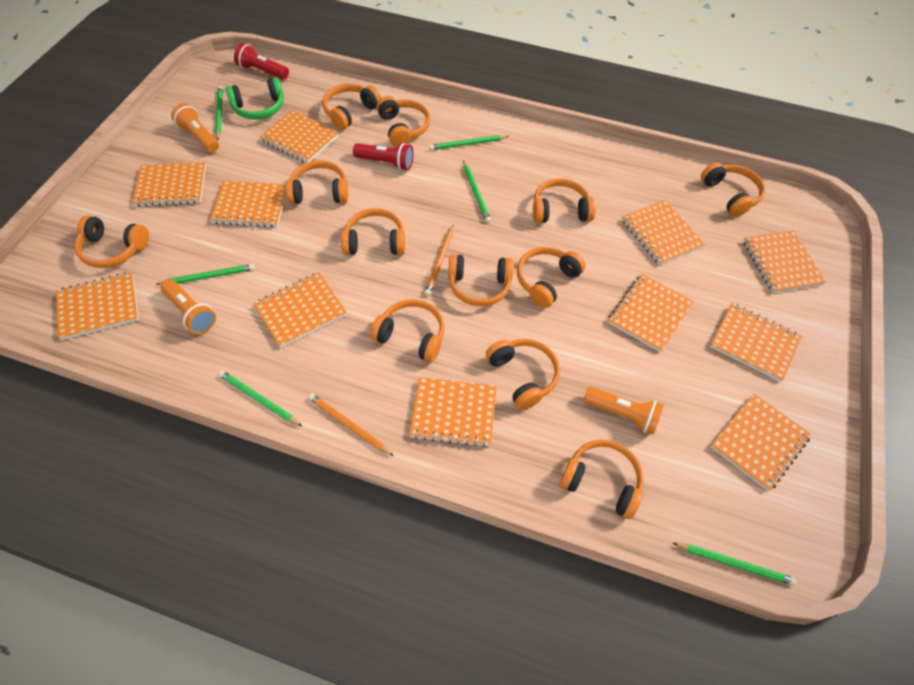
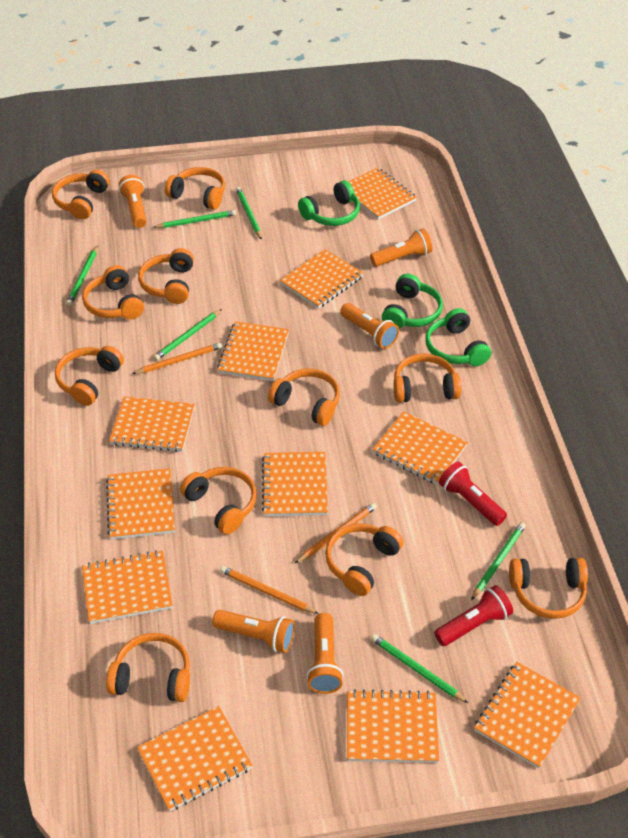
green headphones: [226,77,284,119] = 1 -> [298,180,360,226] [381,274,443,329] [425,308,491,366] = 3
orange flashlight: [161,279,216,334] [171,103,219,153] [584,387,664,435] = 3 -> [119,175,147,228] [212,610,295,653] [306,613,344,694] [340,303,399,349] [370,229,432,267] = 5
orange headphones: [74,215,149,268] [285,160,348,204] [322,84,381,130] [341,208,405,255] [370,299,444,362] [377,96,430,147] [448,254,513,306] [486,339,560,410] [517,247,586,308] [533,178,596,223] [560,440,644,519] [701,162,765,217] = 12 -> [52,170,109,219] [55,346,124,406] [82,265,144,320] [106,633,190,702] [138,248,194,304] [165,167,225,210] [180,467,257,534] [268,368,340,426] [325,523,404,596] [393,353,461,403] [509,558,588,619] = 11
orange pencil: [308,393,394,456] [424,224,454,296] = 2 -> [132,343,222,374] [220,566,319,614] [295,503,377,563] = 3

